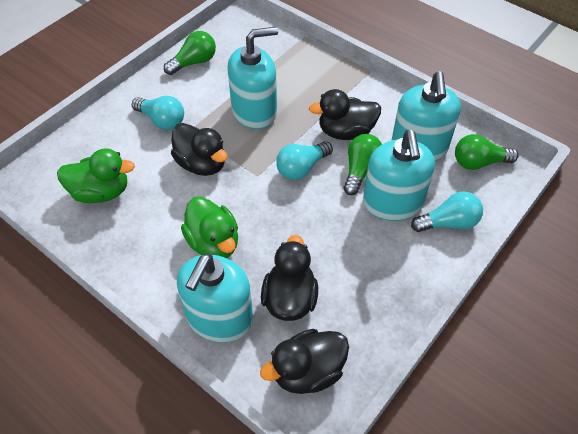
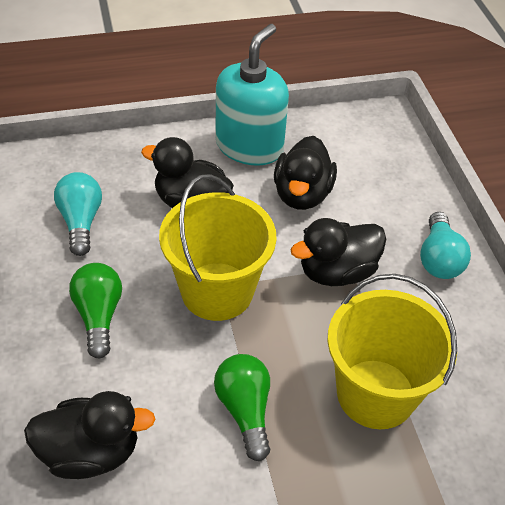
green duck: [57,148,135,203] [181,197,238,258] = 2 -> none = 0
green light bulb: [164,31,216,75] [343,134,382,195] [455,134,519,170] = 3 -> [69,263,122,359] [214,354,270,461] = 2
turquoise light bulb: [132,96,184,130] [276,141,333,180] [411,192,483,232] = 3 -> [54,172,102,256] [420,212,471,279] = 2
turquoise soap dispenser: [177,253,253,343] [228,27,278,129] [363,130,435,221] [391,71,461,161] = 4 -> [215,24,289,166] = 1
yellow bucket: none = 0 -> [159,174,277,321] [328,274,457,429] = 2

